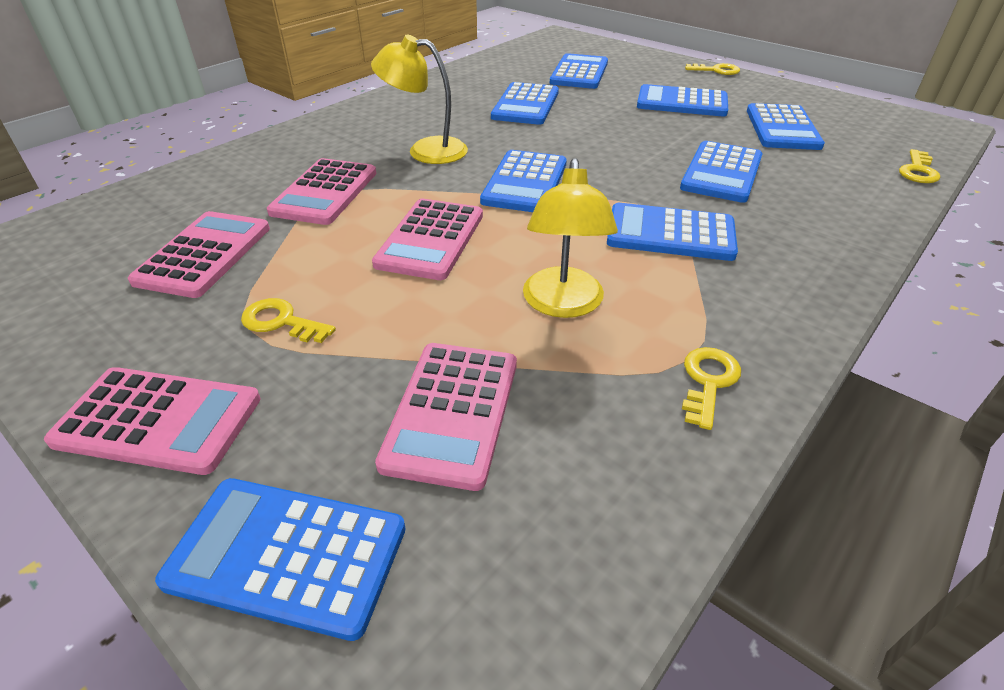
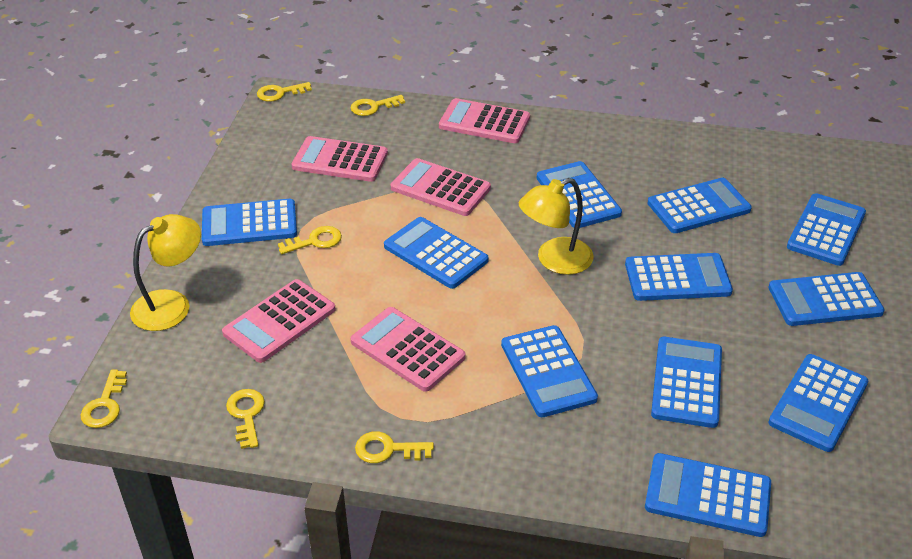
blue calculator: [155,478,406,641] [480,150,567,212] [491,82,559,125] [550,53,608,89] [607,203,738,261] [637,84,728,117] [680,141,762,203] [747,103,825,150] = 8 -> [202,199,297,246] [384,217,489,289] [501,325,598,417] [537,161,622,228] [625,253,733,301] [645,453,771,537] [647,178,752,233] [651,337,722,428] [768,272,885,326] [768,354,869,452] [787,193,866,266] = 11
yellow key: [241,298,336,343] [682,347,741,430] [685,63,740,75] [899,149,940,183] = 4 -> [81,370,127,428] [226,389,265,449] [257,82,312,102] [278,226,342,254] [351,95,405,116] [355,431,434,463] = 6

